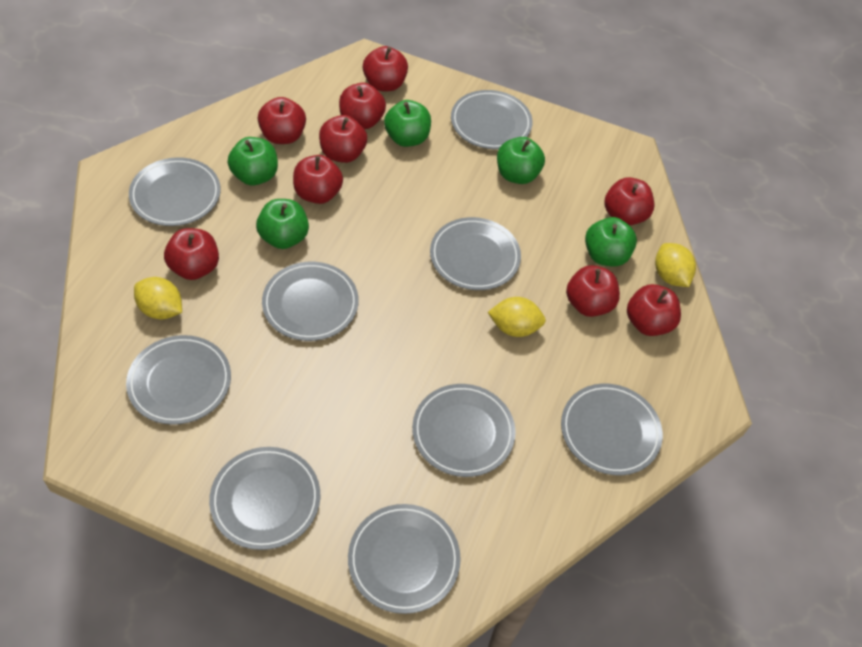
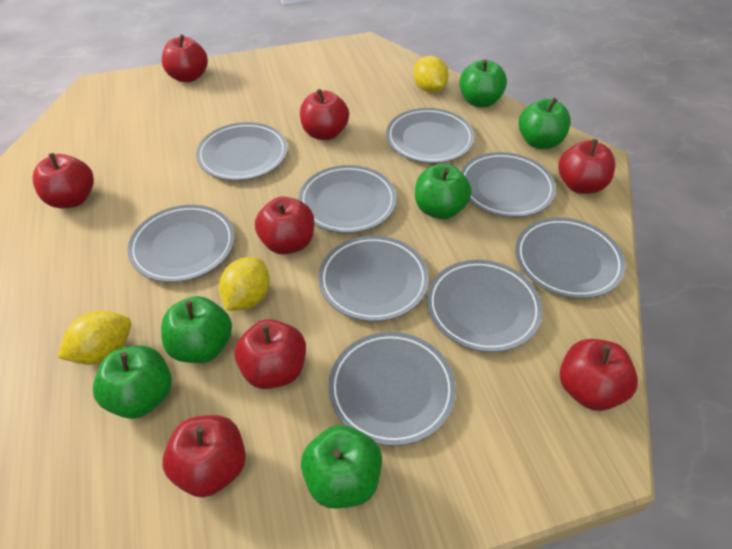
green apple: [228,137,278,185] [256,199,309,249] [384,100,431,147] [497,137,545,184] [585,217,637,267] = 5 -> [93,346,172,419] [161,296,232,363] [301,425,382,509] [415,164,472,219] [459,60,507,107] [519,98,571,149] = 6
red apple: [164,228,219,280] [258,97,306,144] [293,155,343,204] [319,115,367,163] [339,83,386,129] [363,46,408,92] [566,265,620,317] [604,177,654,225] [627,284,681,336] = 9 -> [33,153,94,208] [162,34,208,82] [162,415,246,497] [234,319,306,389] [255,196,314,255] [300,89,349,140] [558,139,615,194] [560,339,638,411] = 8

